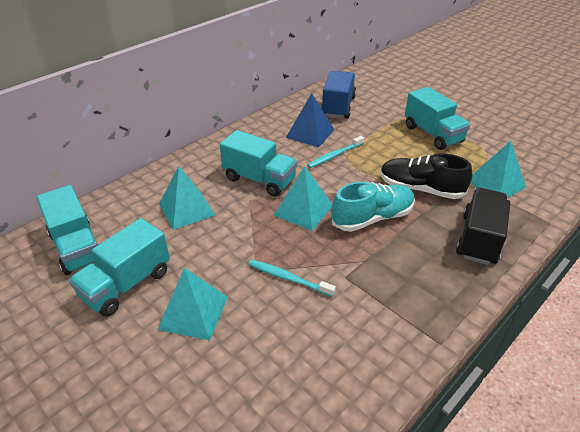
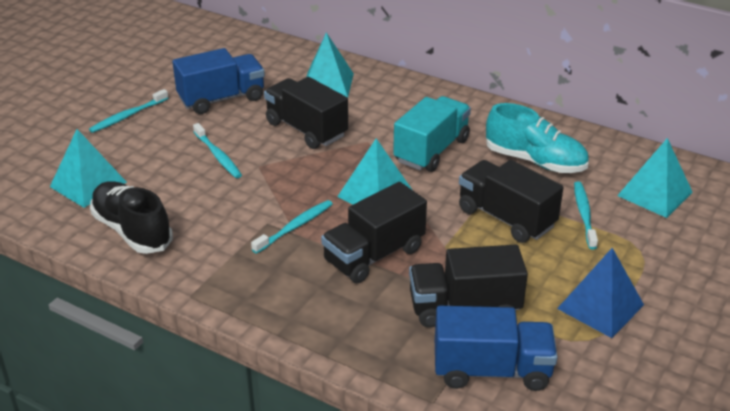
black truck: [456,188,510,265] = 1 -> [264,77,348,149] [321,182,427,283] [409,244,528,328] [459,160,563,243] = 4
blue truck: [321,71,356,119] = 1 -> [172,48,265,114] [435,306,558,391] = 2
turquoise toothbrush: [248,260,336,297] [307,136,364,168] = 2 -> [89,89,168,133] [193,123,242,178] [251,200,333,254] [574,182,598,249] = 4
turquoise truck: [36,185,99,275] [68,218,170,317] [220,130,297,197] [405,87,470,150] = 4 -> [393,96,471,172] = 1

